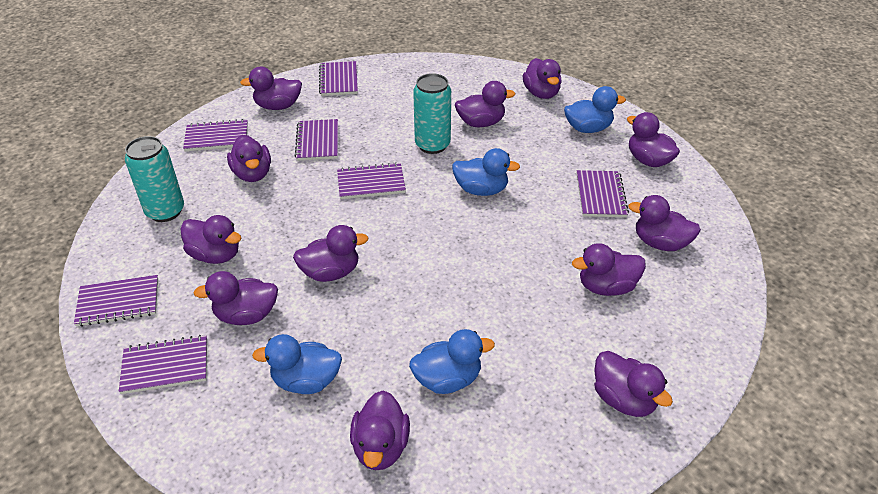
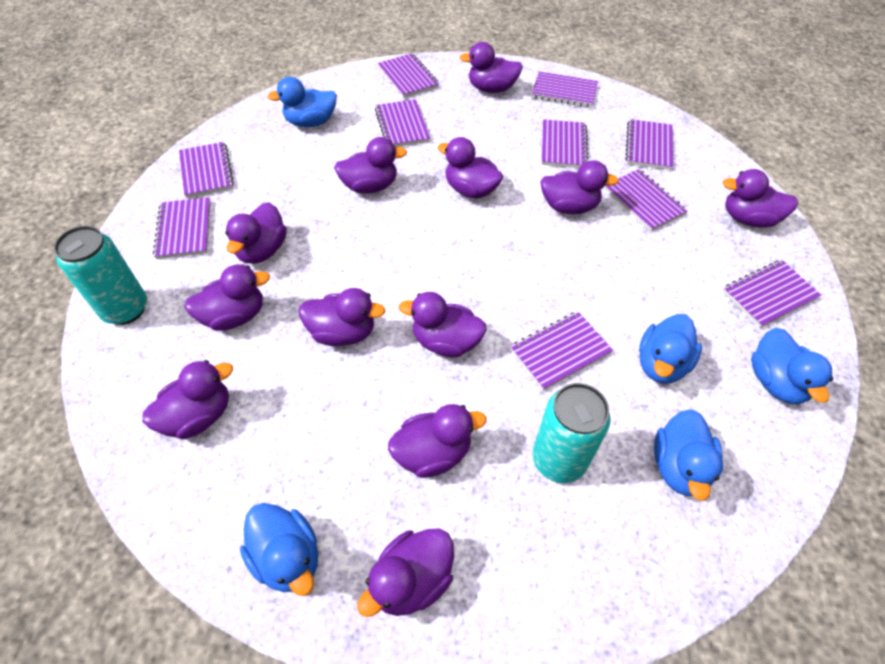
blue duck: [252,334,342,394] [409,329,495,394] [452,148,520,196] [564,86,626,133] = 4 -> [240,503,318,596] [267,77,337,127] [639,314,702,384] [654,409,723,501] [751,328,833,404] = 5
purple notebook: [74,275,158,327] [119,335,207,394] [183,119,248,151] [295,119,338,161] [319,61,358,96] [337,162,406,199] [577,170,629,217] = 7 -> [153,197,211,259] [179,142,234,198] [375,99,430,147] [378,53,439,98] [510,311,613,391] [532,72,598,108] [541,119,588,168] [604,169,688,231] [625,119,673,170] [723,260,821,328] = 10

